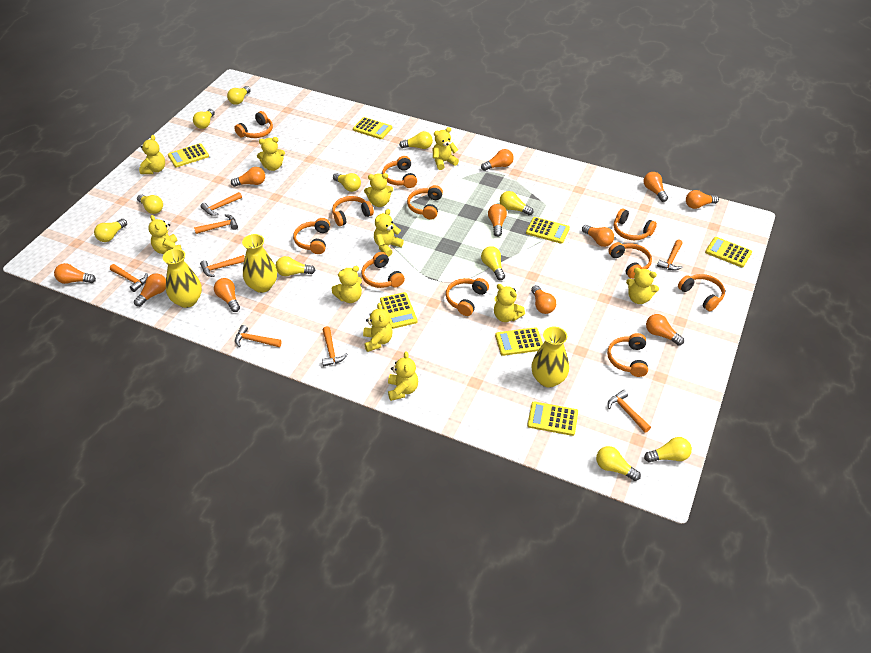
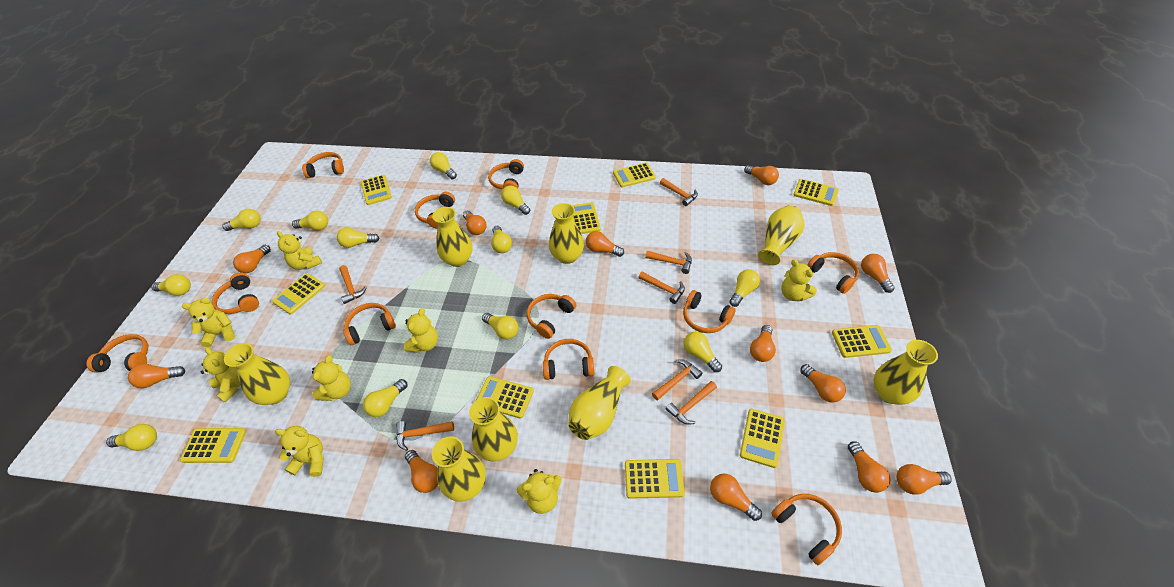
orange hammer: [110,264,148,292] [194,214,238,234] [200,192,242,216] [200,255,245,277] [235,325,282,347] [322,326,347,367] [608,390,651,433] [657,240,683,271] = 8 -> [339,265,367,304] [396,421,454,451] [638,271,685,304] [645,251,692,274] [652,359,703,401] [660,178,698,206] [666,381,717,425] = 7
orange light bulb: [54,263,96,284] [134,273,166,307] [214,278,240,312] [231,167,265,187] [481,149,514,171] [488,204,507,237] [531,285,556,314] [582,225,614,247] [643,172,668,202] [646,314,684,346] [686,190,719,209] = 11 -> [128,364,185,388] [233,245,271,273] [405,450,438,493] [463,211,487,235] [586,231,624,257] [710,473,762,521] [744,165,779,185] [750,325,776,362] [800,364,846,403] [848,441,891,493] [861,254,895,293] [897,464,952,495] = 12
yellow calculator: [168,143,209,168] [353,117,392,139] [380,292,418,329] [495,327,543,356] [526,217,570,244] [527,402,578,436] [705,237,752,267] = 7 -> [180,428,246,463] [272,273,325,314] [361,175,392,205] [476,376,534,419] [572,202,601,234] [613,163,656,187] [625,459,685,499] [740,409,785,468] [793,179,839,206] [832,325,892,358] = 10
yellow light bulb: [94,219,127,242] [137,194,163,214] [193,109,215,129] [227,86,251,105] [275,256,315,276] [333,173,361,192] [399,131,433,149] [481,246,505,280] [500,191,533,215] [596,446,641,481] [644,437,692,462] = 11 -> [106,424,157,451] [151,274,191,296] [222,209,261,231] [292,211,328,230] [337,228,379,248] [363,379,407,417] [430,152,457,179] [482,313,518,339] [491,226,512,253] [501,186,530,215] [684,332,722,372] [729,269,760,307] = 12
yellow teddy bear: [139,135,165,174] [148,215,182,254] [257,137,285,171] [332,266,362,303] [363,303,393,352] [364,173,393,207] [374,209,404,257] [388,351,418,401] [433,127,459,170] [494,284,525,322] [626,268,659,304] = 11 -> [182,297,235,347] [201,347,240,402] [275,426,324,477] [277,231,322,270] [312,355,351,401] [404,308,438,353] [517,469,562,514] [781,259,817,301] = 8
yellow vase: [163,249,202,308] [242,234,277,293] [531,327,569,388] = 3 -> [224,343,290,405] [432,207,472,267] [432,436,486,502] [469,397,518,461] [549,203,584,264] [568,366,631,440] [758,206,804,265] [874,340,938,405] = 8

